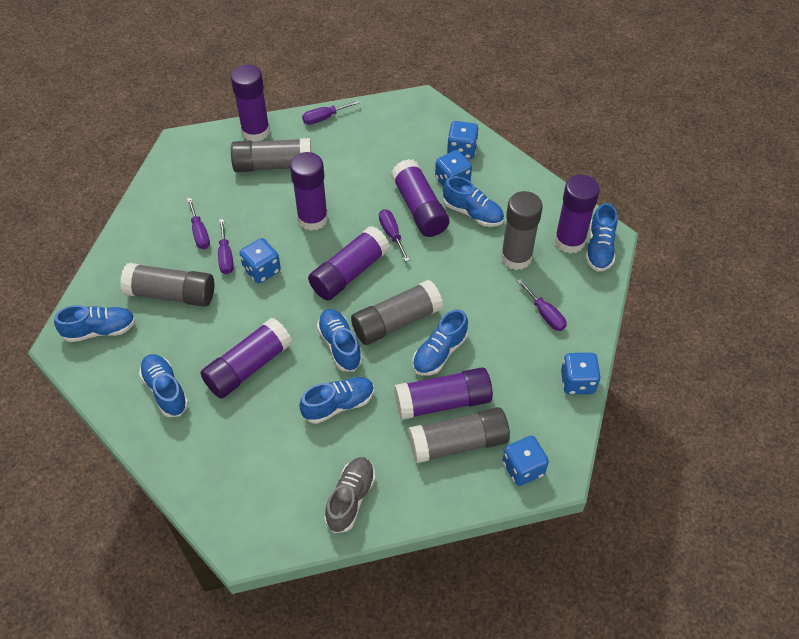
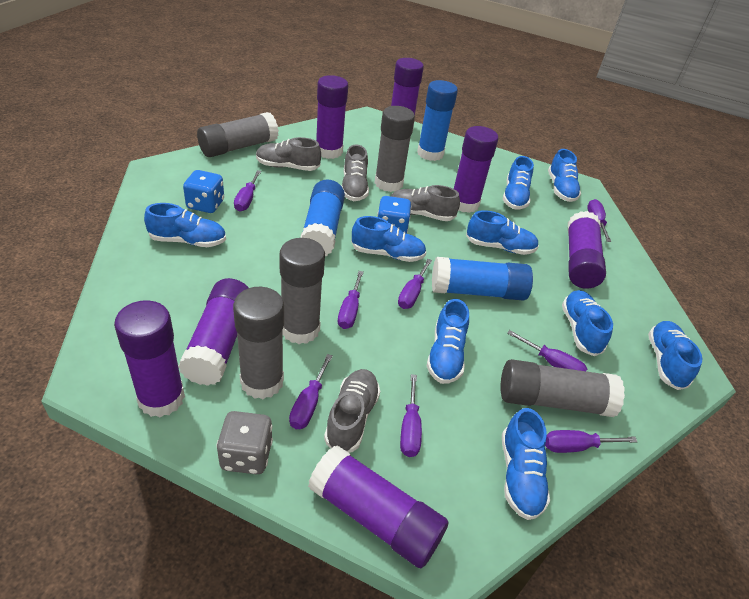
blue dice: [240,238,281,283] [435,150,472,187] [447,121,479,159] [503,436,549,486] [561,353,601,394] = 5 -> [183,170,224,213] [377,196,411,234] = 2
blue glue stick: none = 0 -> [300,179,345,256] [417,80,458,161] [432,257,533,300] = 3
blue shoe: [54,305,136,342] [139,354,189,417] [299,377,374,424] [317,309,362,372] [412,310,468,376] [443,176,504,227] [585,203,617,272] = 7 -> [144,203,226,247] [351,216,426,262] [427,299,469,384] [466,210,539,255] [502,408,550,520] [503,156,534,209] [548,149,581,202] [562,290,613,356] [648,321,702,390] = 9
grey dice: none = 0 -> [216,411,273,474] = 1
grey shoe: [325,457,375,533] = 1 -> [256,137,321,171] [324,369,380,453] [342,145,369,201] [391,185,460,221] = 4
purple screwdriver: [187,198,210,249] [218,219,234,274] [302,100,360,125] [379,209,410,261] [517,279,567,331] = 5 -> [234,170,261,212] [289,354,333,429] [338,271,364,329] [398,259,432,309] [400,374,422,457] [507,330,587,371] [545,430,637,453] [587,199,611,242] = 8

